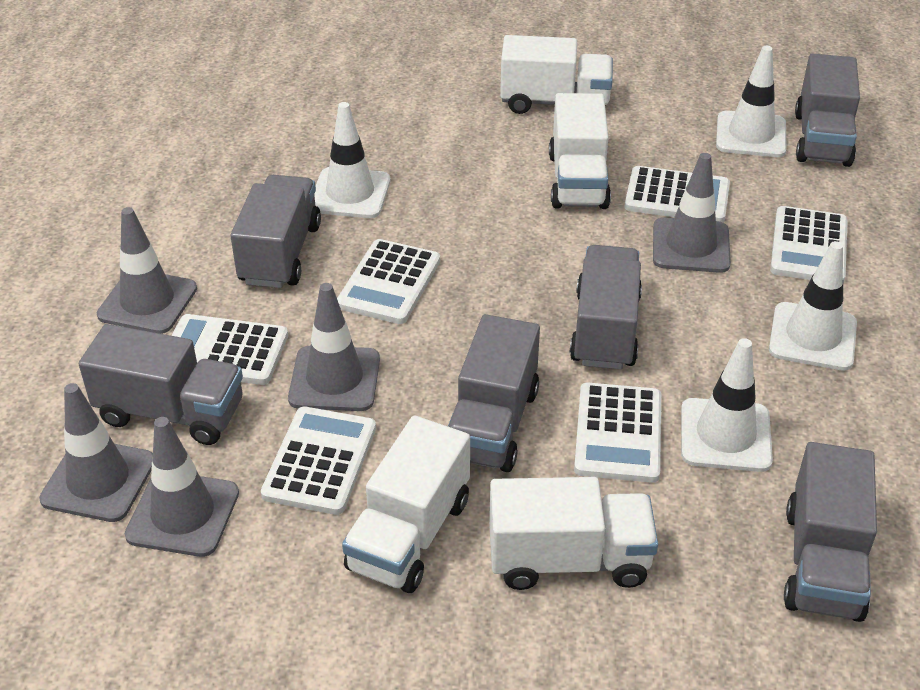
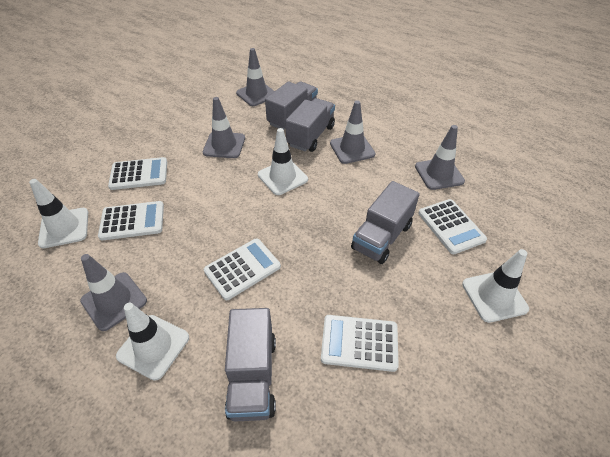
grey truck: [79,324,243,445] [231,175,321,288] [448,314,540,472] [570,245,642,370] [784,442,877,622] [795,53,860,167] = 6 -> [225,308,276,422] [265,82,318,130] [285,98,335,152] [351,181,420,264] = 4
white calculator: [172,314,288,385] [261,406,376,515] [337,239,440,324] [574,383,661,483] [625,166,730,222] [770,206,848,283] = 6 -> [98,201,164,240] [108,157,167,190] [204,238,281,300] [321,315,399,372] [418,199,487,254] = 5
white truck: [342,415,470,593] [489,477,658,590] [500,35,613,114] [549,93,611,209] = 4 -> none = 0

